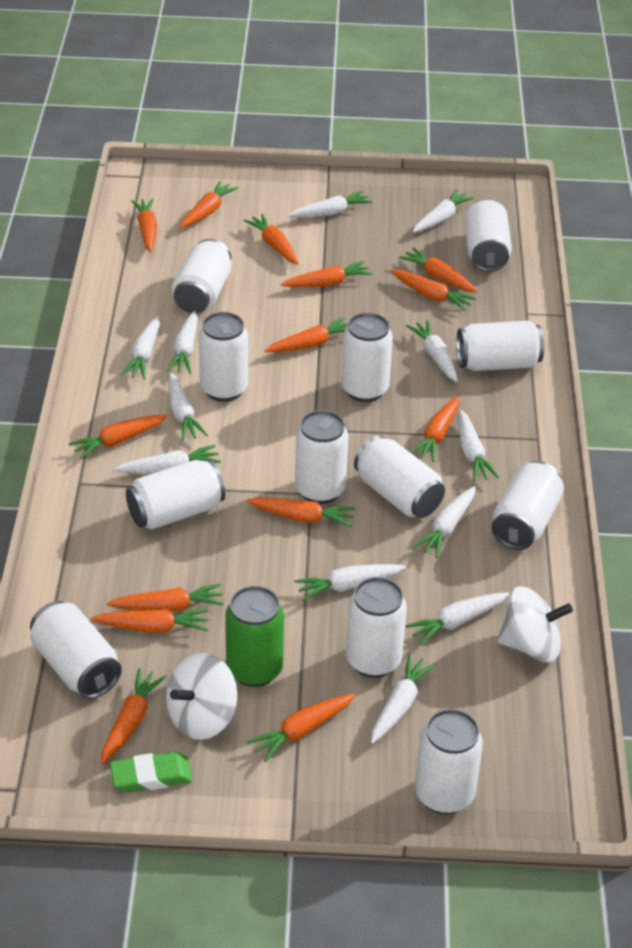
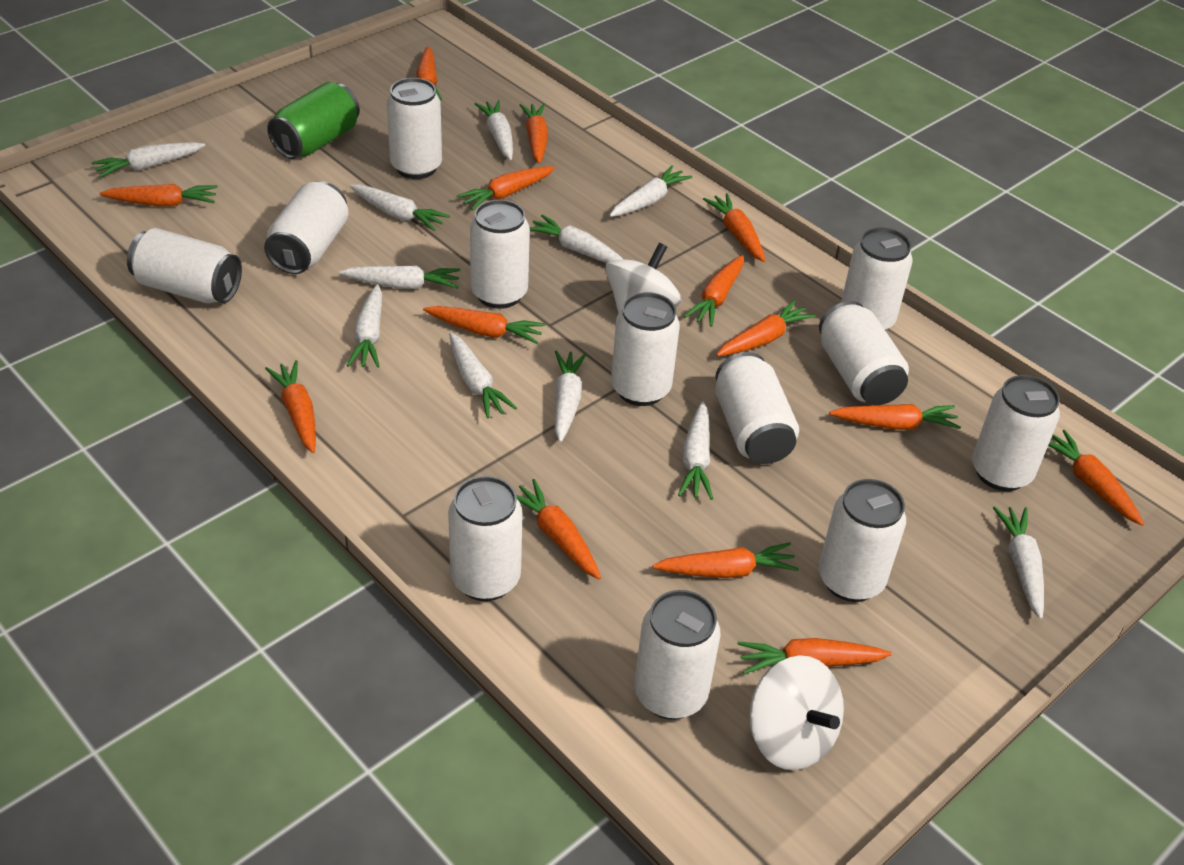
green eraser: [110,751,193,793] = 1 -> none = 0
white carrot: [114,445,221,474] [121,316,160,379] [166,311,198,374] [169,373,207,441] [288,191,373,218] [294,564,406,601] [371,654,436,744] [405,592,509,645] [406,320,458,382] [413,189,474,233] [413,486,476,558] [458,409,499,481] = 12 -> [92,142,205,178] [339,266,460,289] [347,284,382,368] [350,184,450,231] [449,333,517,418] [474,100,513,160] [529,215,624,263] [555,350,587,443] [609,166,692,217] [678,401,713,500] [993,507,1044,619] = 11

